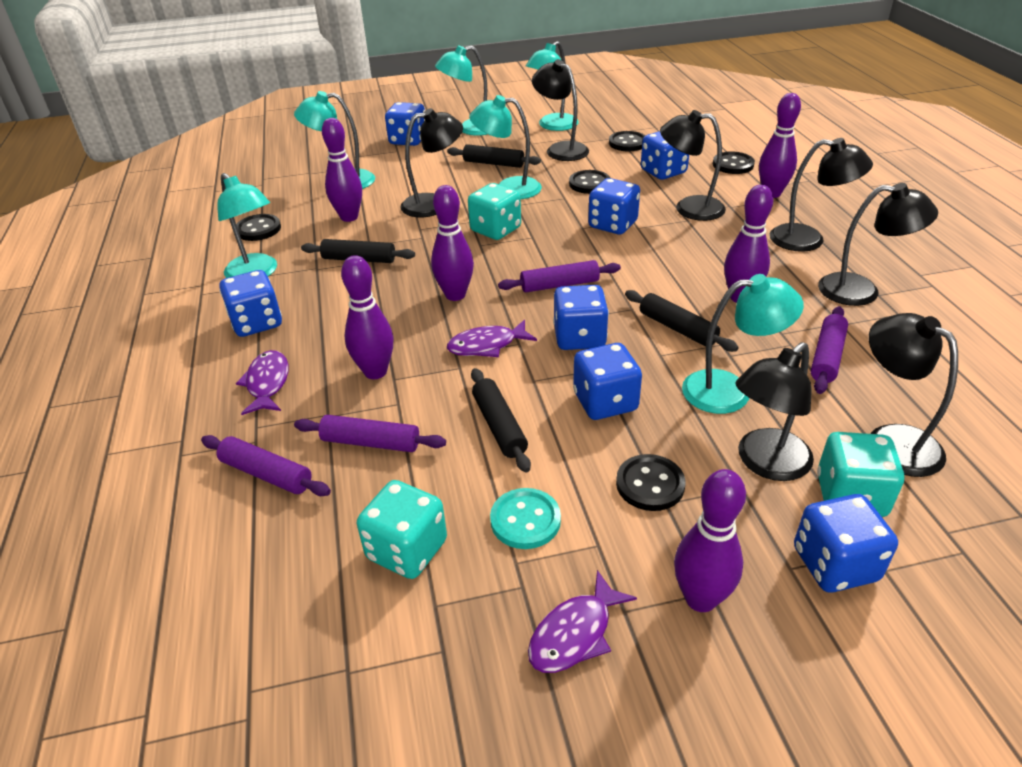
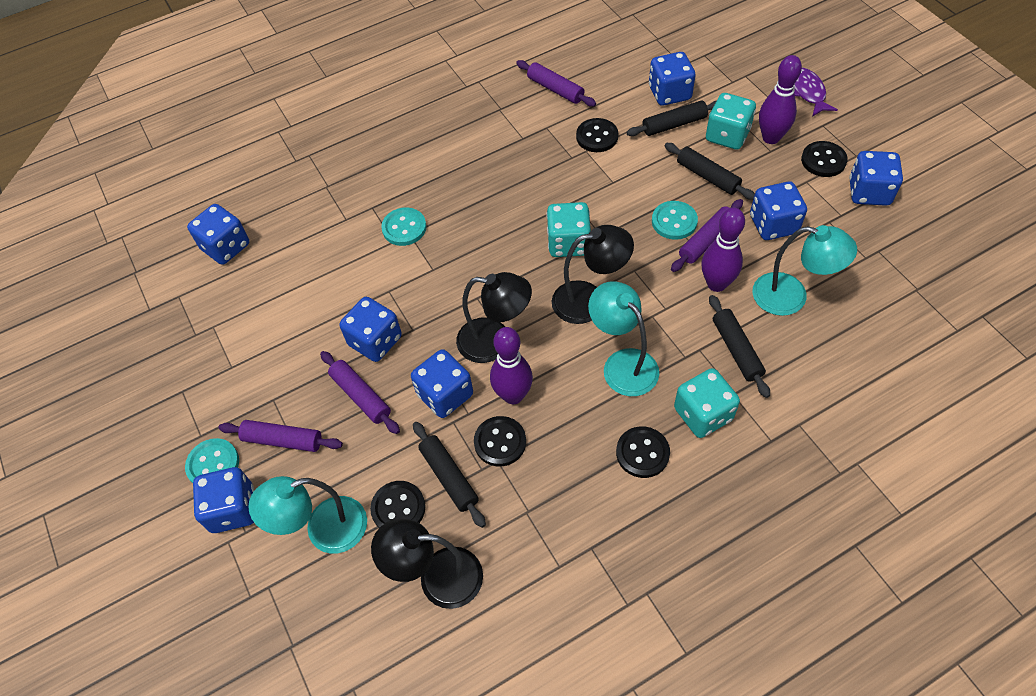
black lamp: [400,108,463,217] [532,59,589,161] [660,110,726,221] [736,342,814,481] [770,138,873,252] [818,183,938,306] [869,313,958,477] = 7 -> [371,519,483,609] [456,272,532,363] [552,225,634,324] = 3
purple bowling pin: [322,118,362,222] [341,255,393,379] [431,185,474,301] [674,469,746,612] [724,185,773,303] [759,93,801,198] = 6 -> [490,327,533,404] [702,208,745,292] [759,55,802,144] = 3
purple fish: [236,350,289,415] [447,320,537,357] [528,570,637,673] = 3 -> [794,67,838,117] = 1
turquoise button: [490,488,561,549] = 1 -> [185,438,239,483] [381,208,427,246] [652,201,698,240] = 3
turquoise lamp: [217,173,277,278] [294,91,375,189] [435,45,487,136] [469,95,542,199] [526,41,579,131] [682,274,804,414] = 6 -> [248,476,367,554] [588,281,659,396] [753,225,857,316] = 3

